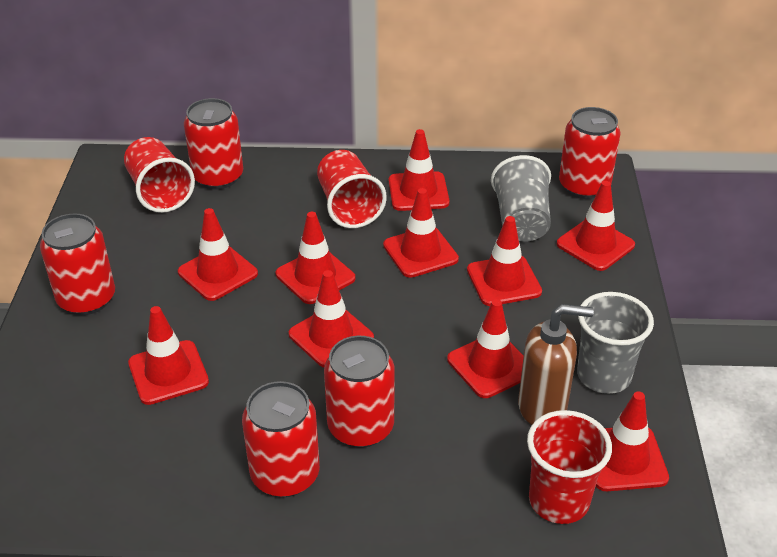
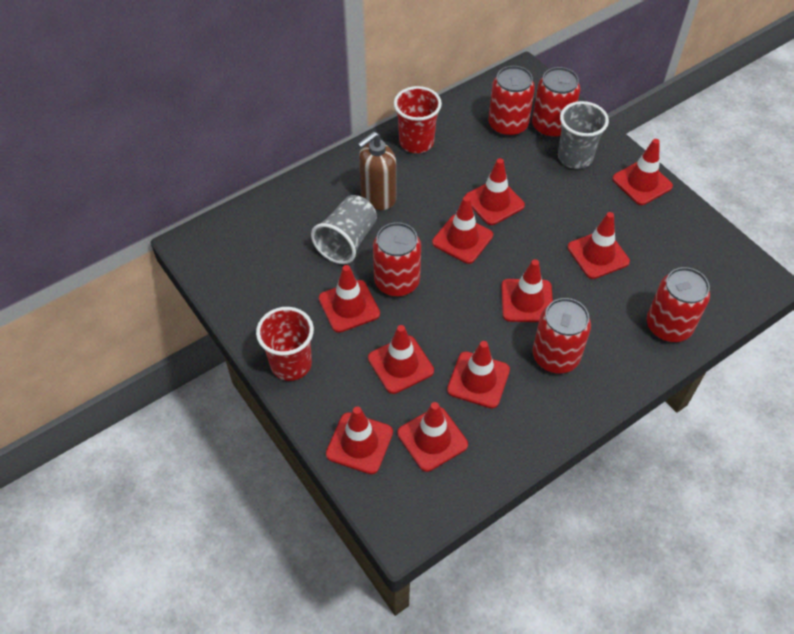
red cup: [124,137,195,213] [317,150,387,228] [527,410,612,524] = 3 -> [256,307,314,381] [394,86,442,153] = 2

